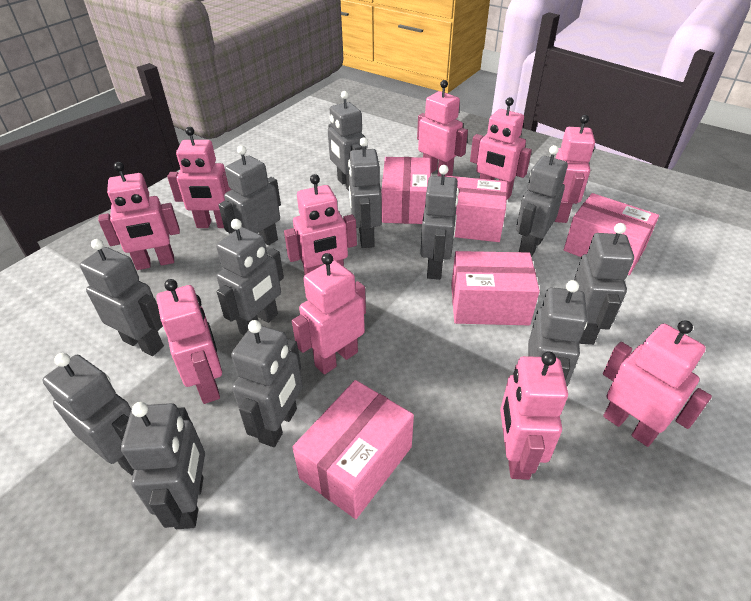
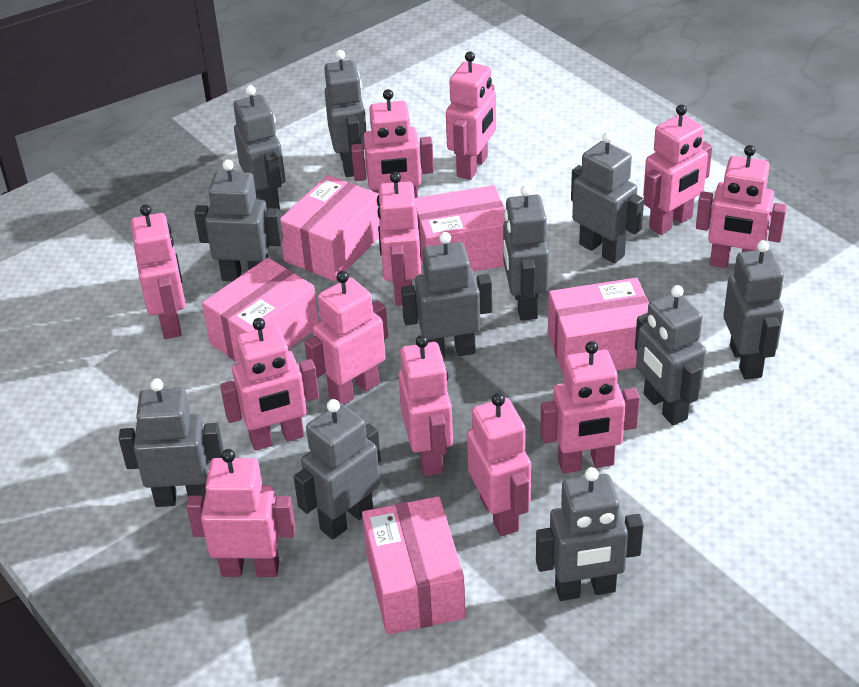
grey robot: [42,353,134,476] [80,239,164,356] [121,402,205,529] [216,219,284,335] [218,145,281,245] [231,320,302,447] [328,91,367,191] [348,137,382,248] [420,165,459,280] [516,145,568,257] [528,280,587,386] [574,223,634,345] = 12 -> [118,379,224,507] [194,160,283,281] [233,85,285,211] [294,399,381,540] [324,50,367,177] [401,232,492,358] [503,185,549,321] [536,467,644,601] [571,132,644,264] [635,285,706,425] [723,240,784,380] = 11
pink robot: [98,162,180,270] [156,279,222,404] [167,127,232,228] [284,174,357,275] [292,253,366,375] [417,80,468,176] [470,97,532,200] [500,351,568,480] [555,115,595,223] [603,320,712,447] = 10 -> [130,204,186,339] [186,449,296,577] [220,318,319,451] [304,271,388,404] [351,89,434,198] [377,172,421,306] [398,335,453,476] [446,51,496,180] [467,393,531,536] [540,341,640,473] [643,105,712,235] [696,145,787,268] = 12

